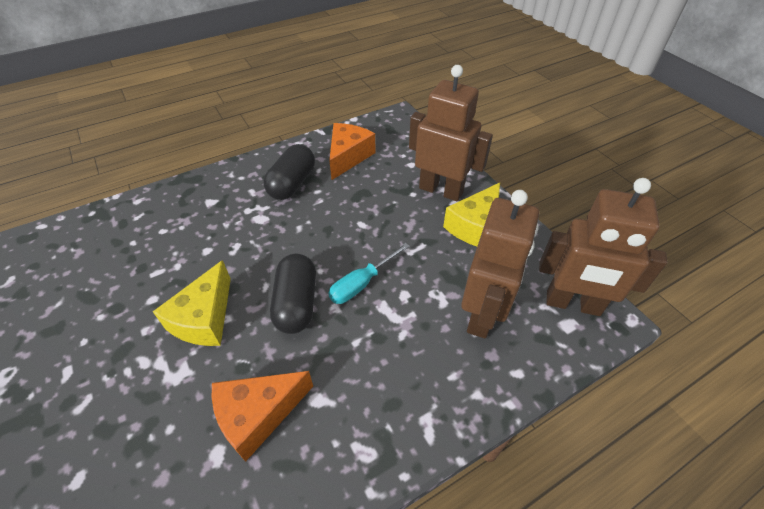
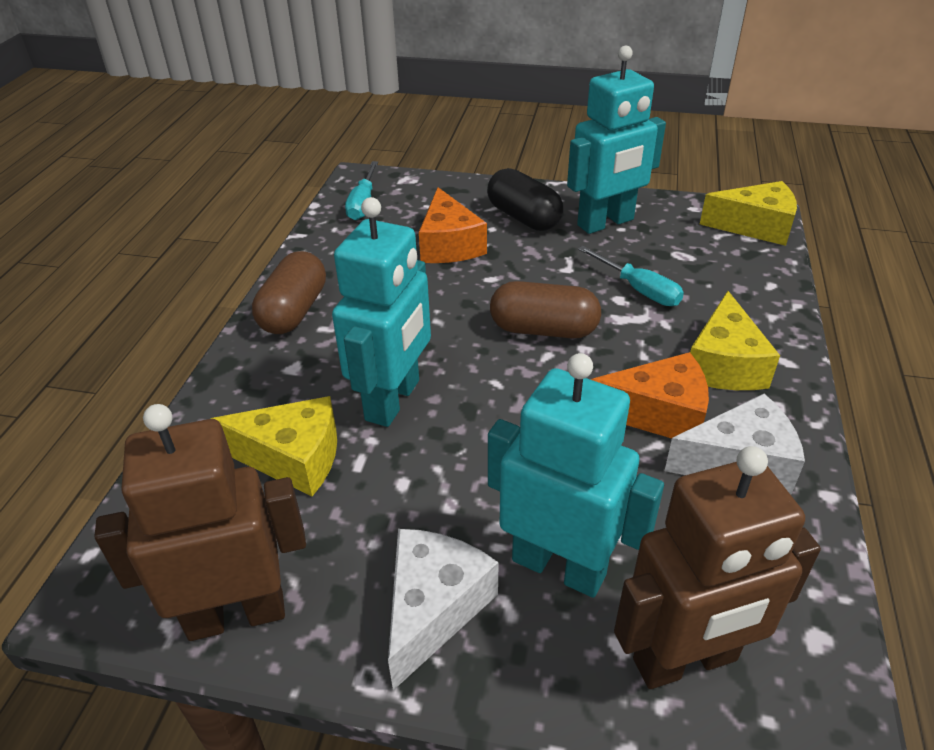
black capsule: [263,144,315,200] [270,254,316,334] = 2 -> [487,168,563,231] = 1
brown capsule: none = 0 -> [252,251,326,334] [490,281,601,339] = 2
brown robot: [409,65,493,201] [461,190,539,338] [539,178,668,316] = 3 -> [95,404,306,641] [614,446,821,689] = 2
turquoise robot: none = 0 -> [332,197,431,427] [488,353,664,598] [567,46,666,234] = 3
turquoise screwdriver: [328,243,410,304] = 1 -> [345,161,378,220] [578,246,684,306] = 2
white cheese: none = 0 -> [388,529,499,690] [665,394,805,495] = 2
yellow cheese: [153,260,231,346] [443,183,500,246] = 2 -> [211,396,337,496] [690,291,780,390] [700,181,797,246] = 3

